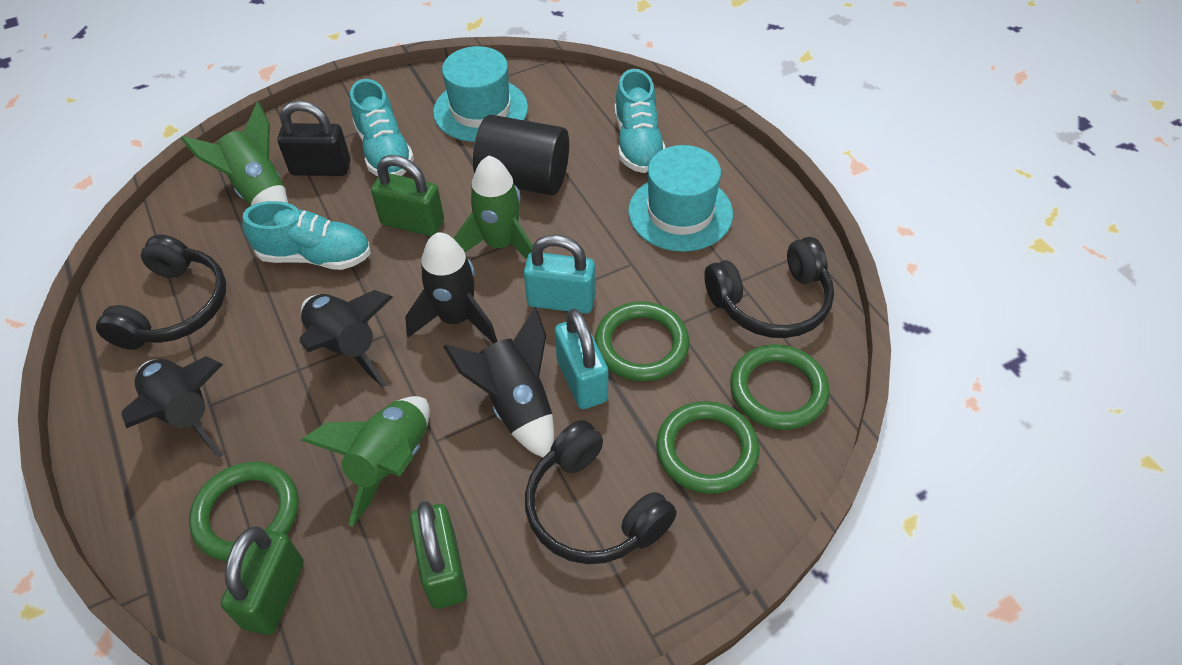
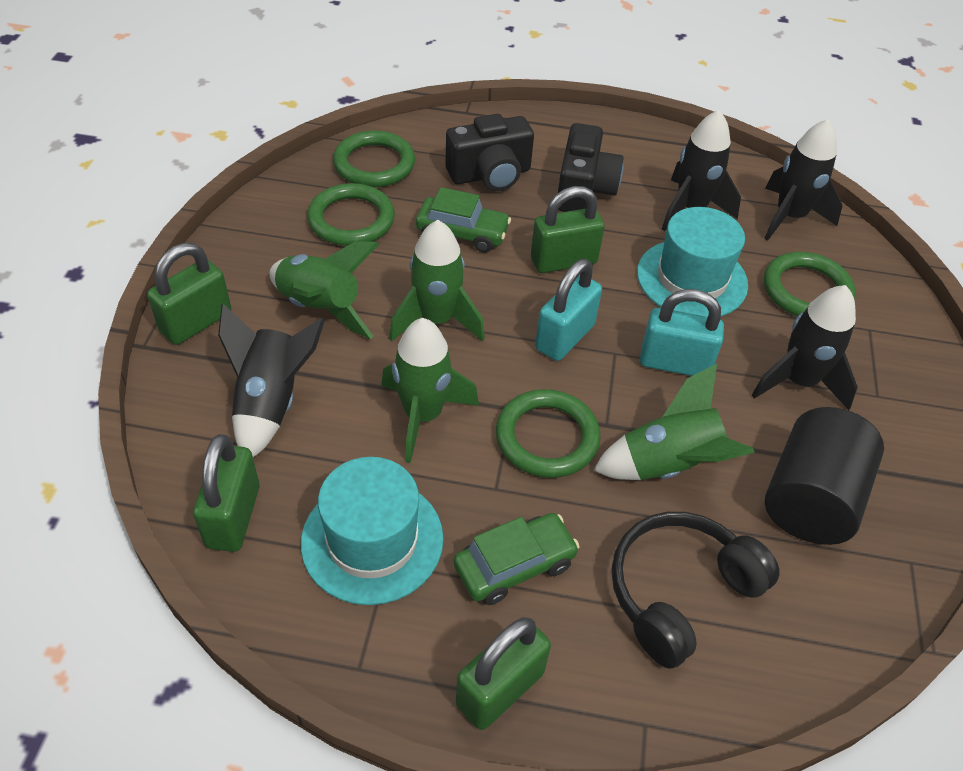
black camera: none = 0 -> [445,114,534,191] [558,123,624,212] = 2
black headphones: [96,234,226,350] [525,420,677,564] [704,237,834,338] = 3 -> [611,512,780,669] = 1
black padlock: [278,100,351,176] = 1 -> none = 0
green car: none = 0 -> [416,187,511,252] [454,513,580,605] = 2
green padlock: [221,526,304,635] [371,155,444,236] [410,501,467,609] = 3 -> [147,243,231,345] [193,434,260,552] [456,617,551,730] [531,186,604,273] = 4
green rocket: [180,102,288,206] [301,396,430,527] [454,155,533,260] = 3 -> [269,241,379,339] [381,318,479,463] [389,220,485,342] [593,364,755,480] = 4
turquoise shoe: [242,201,371,270] [350,79,414,176] [615,69,666,173] = 3 -> none = 0

